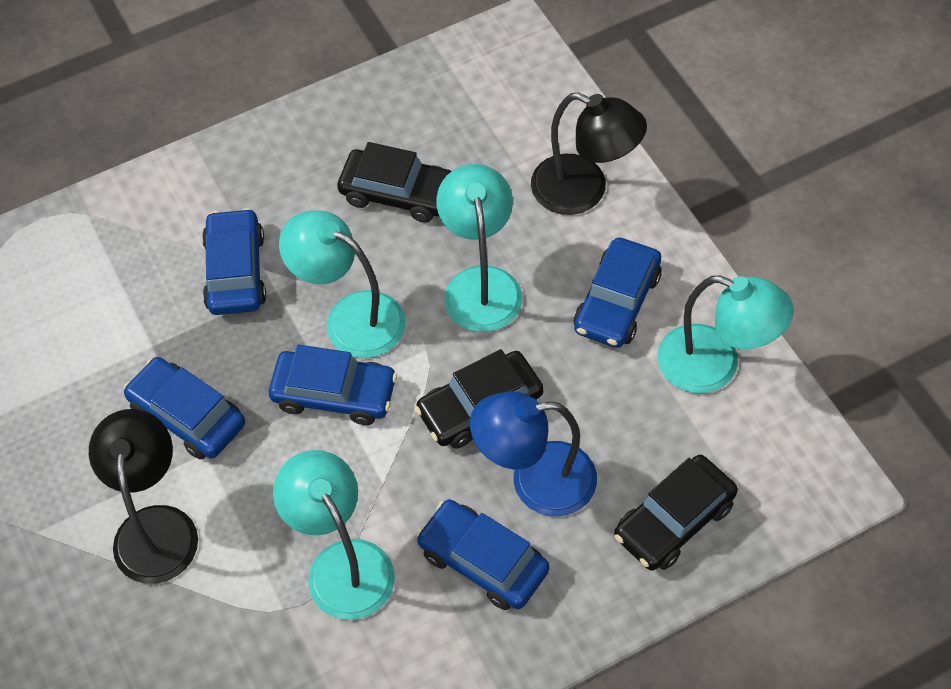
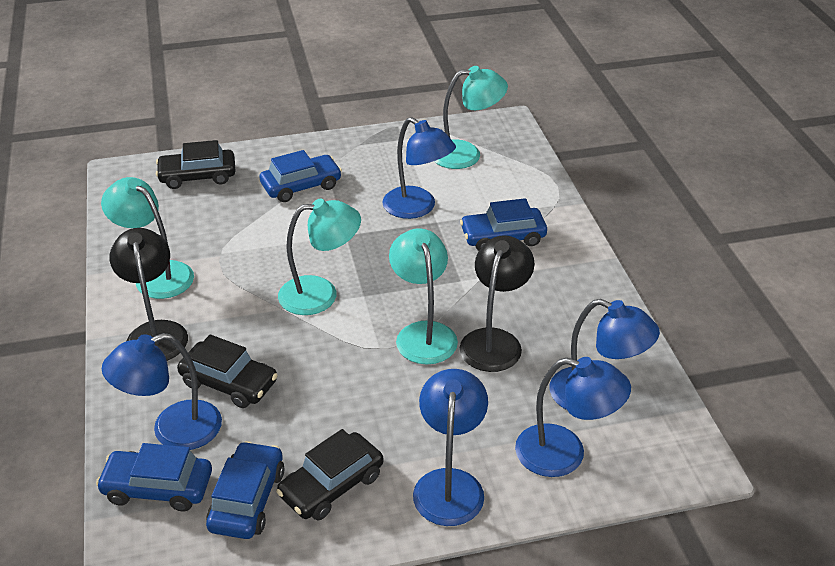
blue car: [123,357,245,460] [202,208,266,315] [269,345,397,425] [416,499,550,610] [574,238,662,348] = 5 -> [96,443,212,512] [206,441,284,539] [259,150,342,202] [460,198,547,251] = 4
blue lamp: [470,391,597,517] = 1 -> [102,333,222,450] [382,117,456,219] [413,369,488,526] [515,357,631,477] [549,299,660,410] = 5

